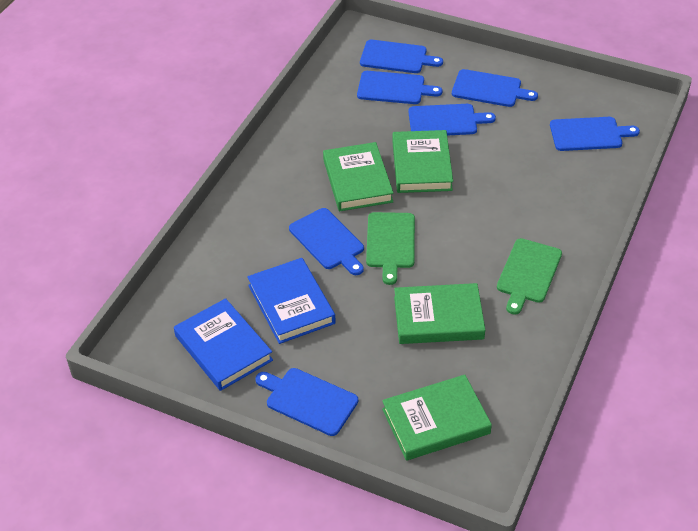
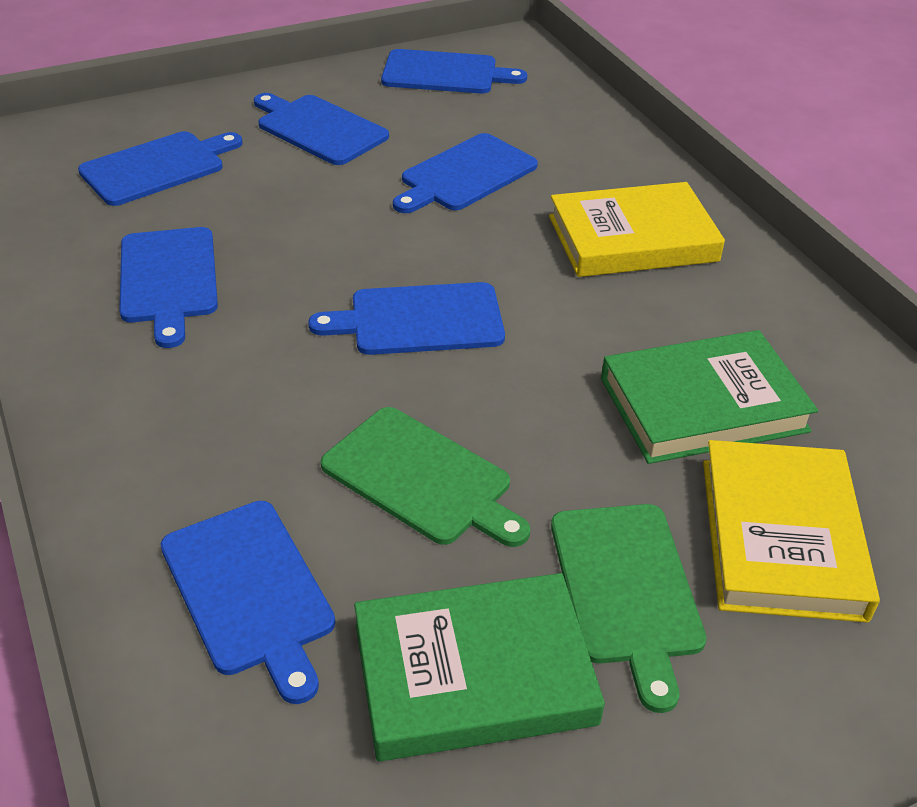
blue book: [174,298,273,391] [247,258,336,344] = 2 -> none = 0
green book: [323,142,394,211] [382,375,492,461] [392,130,453,193] [394,283,485,344] = 4 -> [354,573,605,761] [601,330,818,464] = 2
yellow book: none = 0 -> [549,182,725,277] [703,440,880,623] = 2

